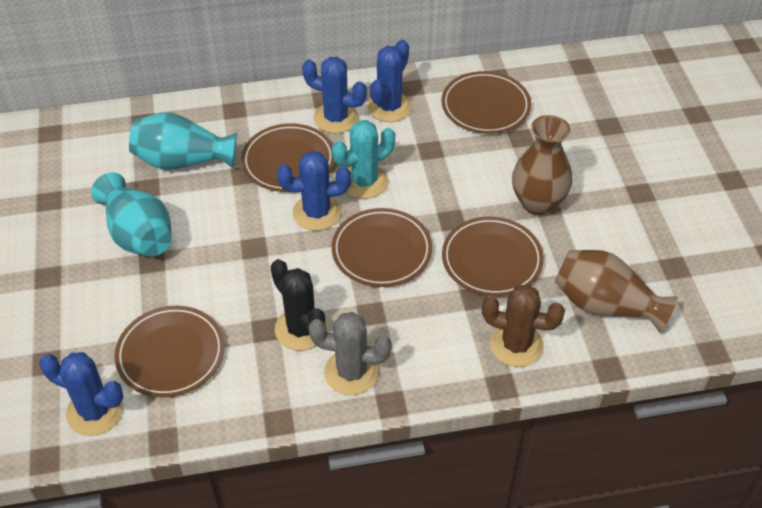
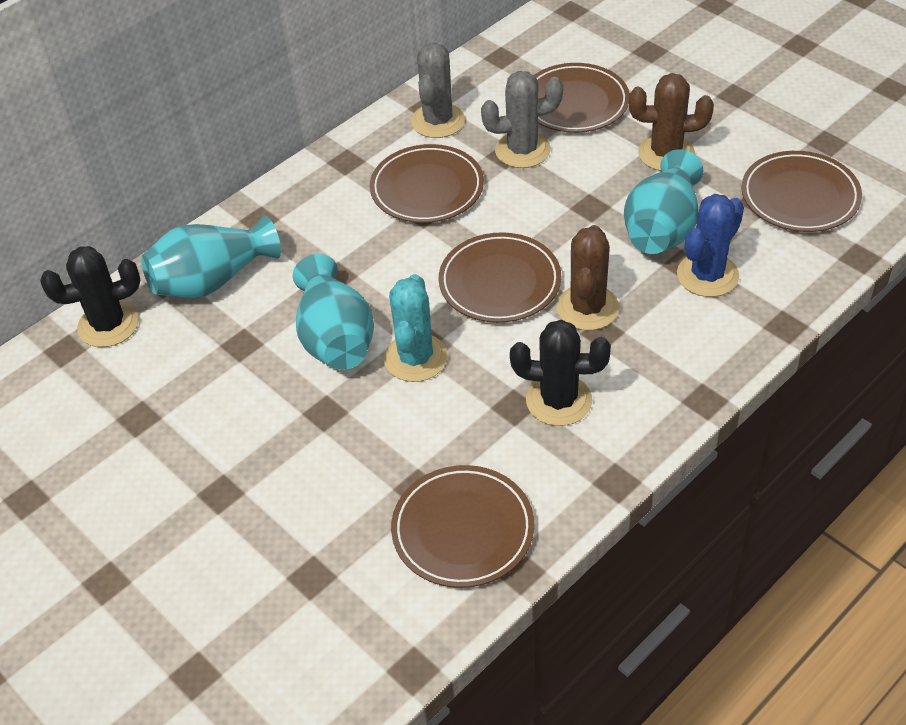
black cactus: [270,259,328,351] = 1 -> [40,246,140,347] [510,320,611,426] = 2
blue cactus: [39,352,123,436] [277,151,351,231] [302,57,367,133] [367,40,412,122] = 4 -> [677,194,744,297] = 1
brown cactus: [482,284,565,367] = 1 -> [557,225,619,330] [629,73,714,171] = 2
brown vase: [512,115,572,215] [555,250,678,332] = 2 -> none = 0
grey cactus: [308,312,392,395] = 1 -> [411,42,465,138] [481,71,563,168] = 2
turquoise vase: [91,172,172,257] [129,112,237,170] = 2 -> [141,216,281,299] [293,254,374,370] [624,149,703,254] = 3

